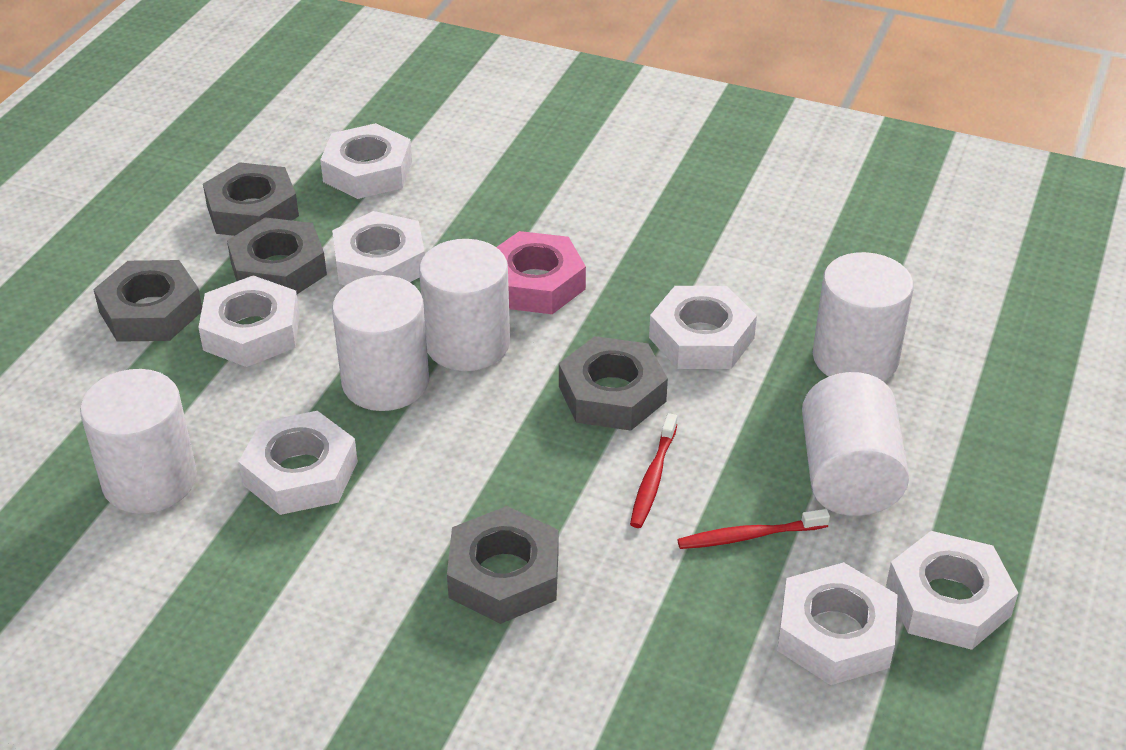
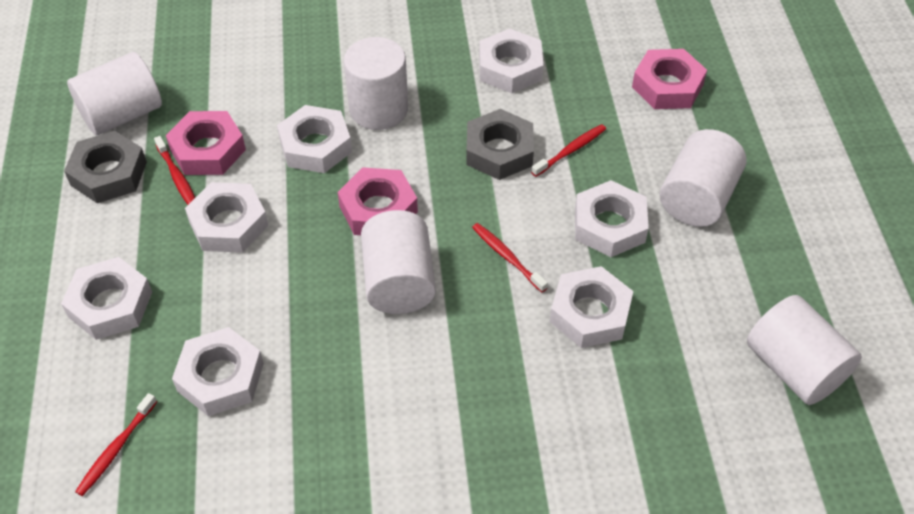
grey nut: [93,260,202,342] [203,162,299,236] [227,217,327,294] [447,506,558,624] [559,336,668,431] = 5 -> [64,131,147,203] [466,109,534,180] = 2
pink nut: [496,231,586,314] = 1 -> [166,111,246,175] [338,167,418,235] [632,49,707,109] = 3
red toothbrush: [630,413,677,528] [677,509,830,549] = 2 -> [75,393,157,496] [154,136,195,205] [472,223,548,292] [531,124,606,177] = 4

